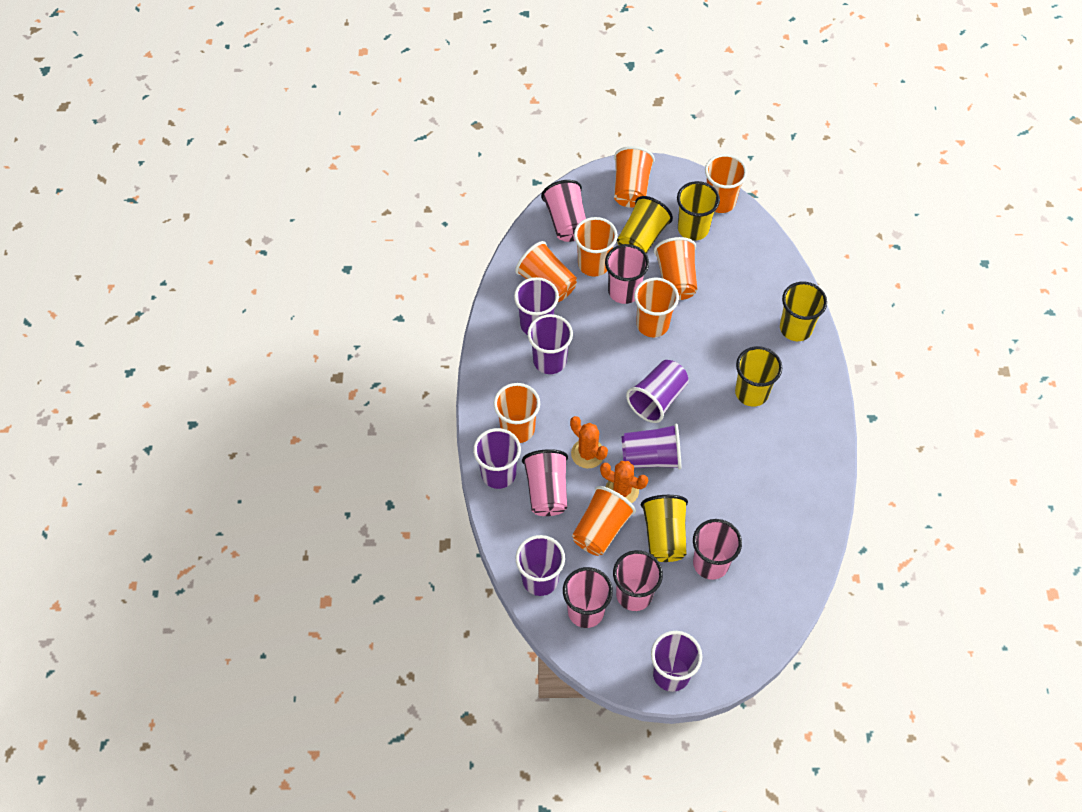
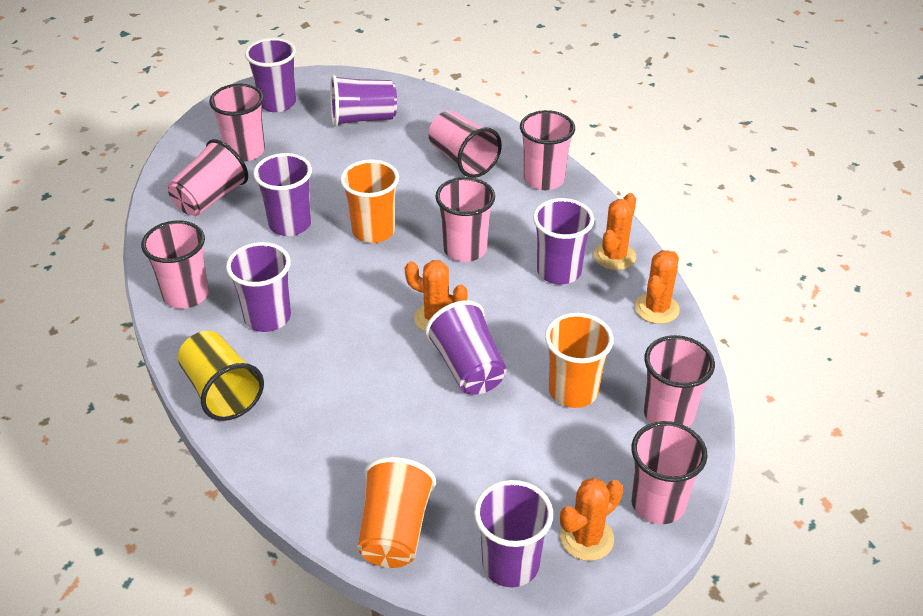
orange cactus: [570,416,608,469] [600,461,648,503] = 2 -> [405,260,468,332] [560,478,623,561] [594,193,636,270] [635,250,680,324] = 4
orange cup: [494,383,540,443] [515,241,577,302] [572,486,636,556] [574,217,618,277] [614,146,655,208] [634,278,679,337] [654,237,697,300] [705,154,747,213] = 8 -> [340,160,399,243] [357,457,436,568] [545,313,614,408] = 3
pink cup: [522,449,568,516] [541,180,586,242] [563,567,613,628] [605,244,649,304] [613,550,663,611] [693,519,742,580] = 6 -> [141,221,209,309] [168,139,248,216] [209,84,265,162] [428,111,502,178] [435,177,495,262] [520,110,575,190] [631,421,708,524] [644,335,715,427] = 8
yellow cup: [617,196,673,254] [641,495,688,562] [677,181,720,241] [735,346,782,407] [780,282,827,341] = 5 -> [178,331,264,421] = 1

